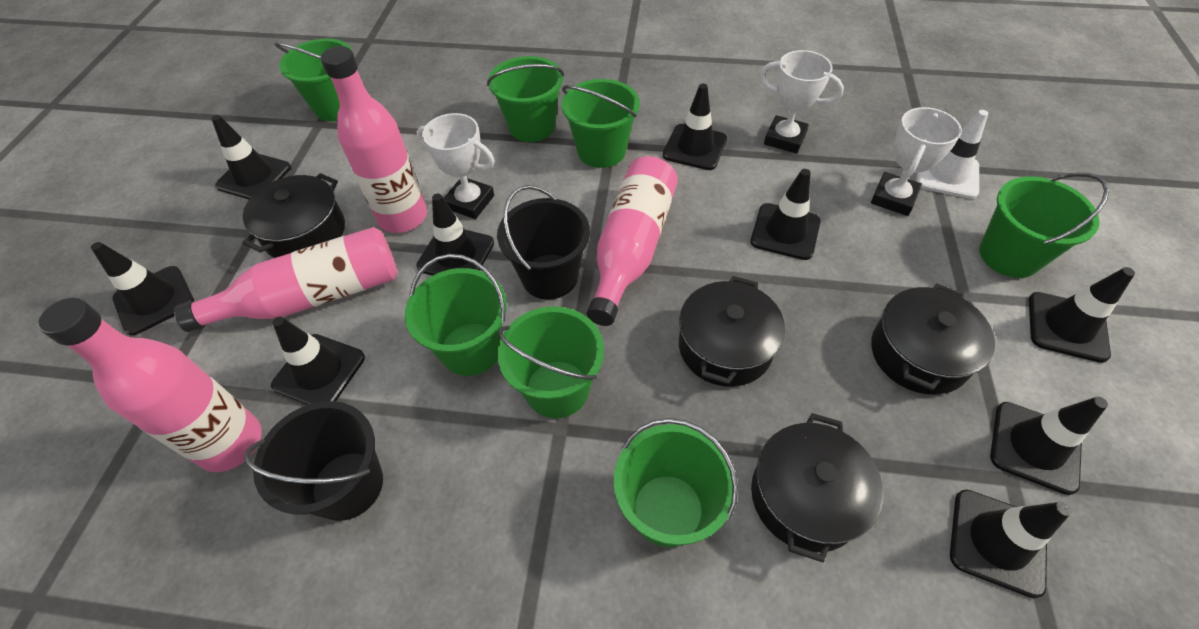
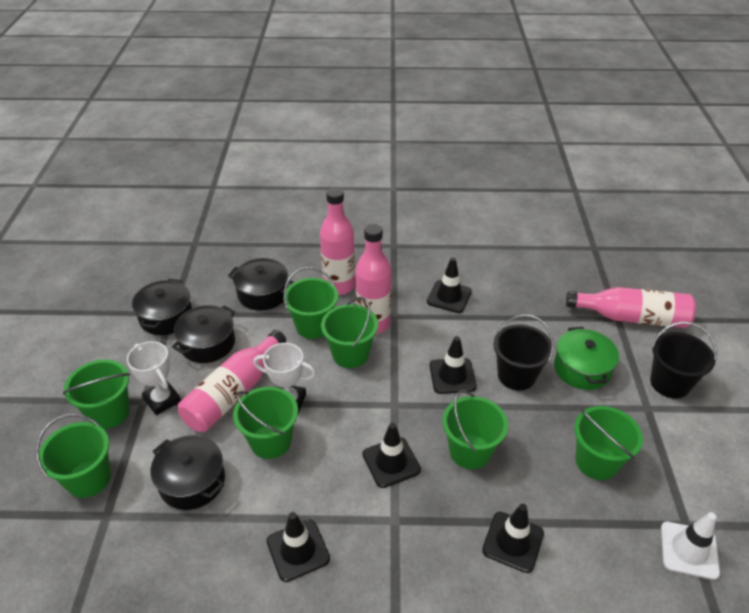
black traffic cone: [91,242,194,335] [211,115,291,199] [271,317,365,405] [416,194,494,276] [663,84,727,170] [750,169,821,260] [950,490,1071,598] [990,397,1108,495] [1029,267,1135,363] = 9 -> [267,512,330,582] [362,423,421,488] [427,258,472,313] [430,336,477,394] [482,504,544,573] = 5
green pot: none = 0 -> [554,327,619,390] = 1
white trophy: [417,113,495,219] [760,50,844,153] [871,107,962,216] = 3 -> [127,341,181,415] [253,343,316,414] = 2

